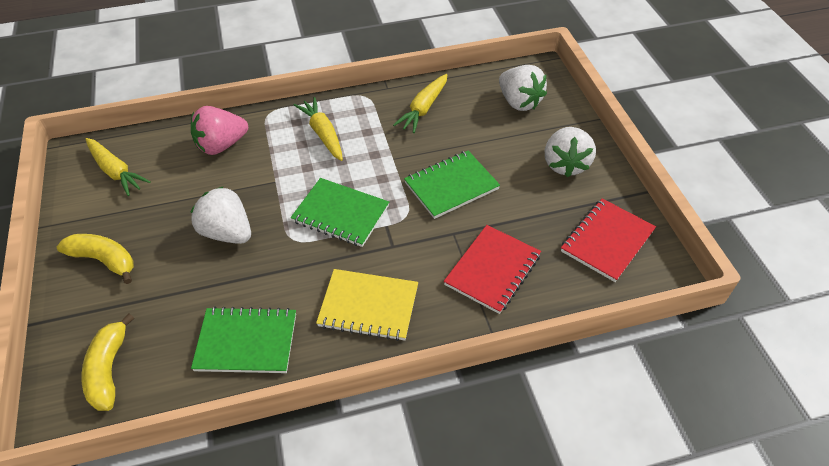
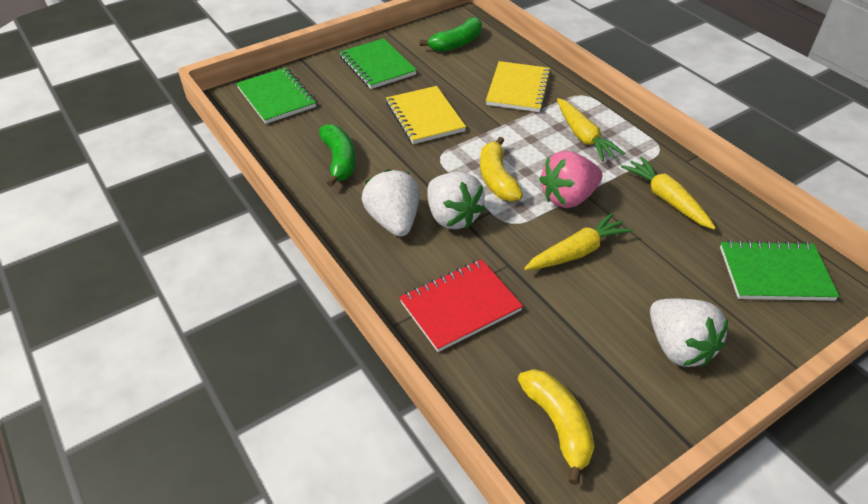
green banana: none = 0 -> [319,124,355,187] [420,17,482,52] = 2
red notebook: [444,225,541,314] [561,198,656,282] = 2 -> [399,259,523,352] = 1
yellow notebook: [316,269,418,341] = 1 -> [386,86,466,144] [486,61,551,112] = 2

